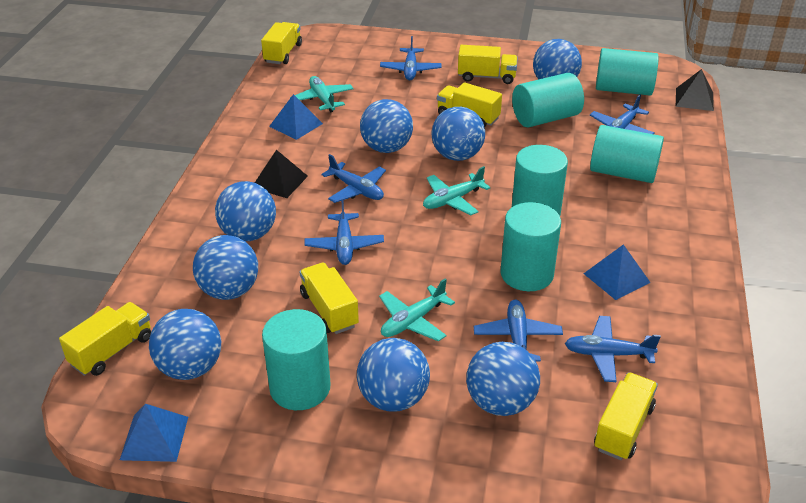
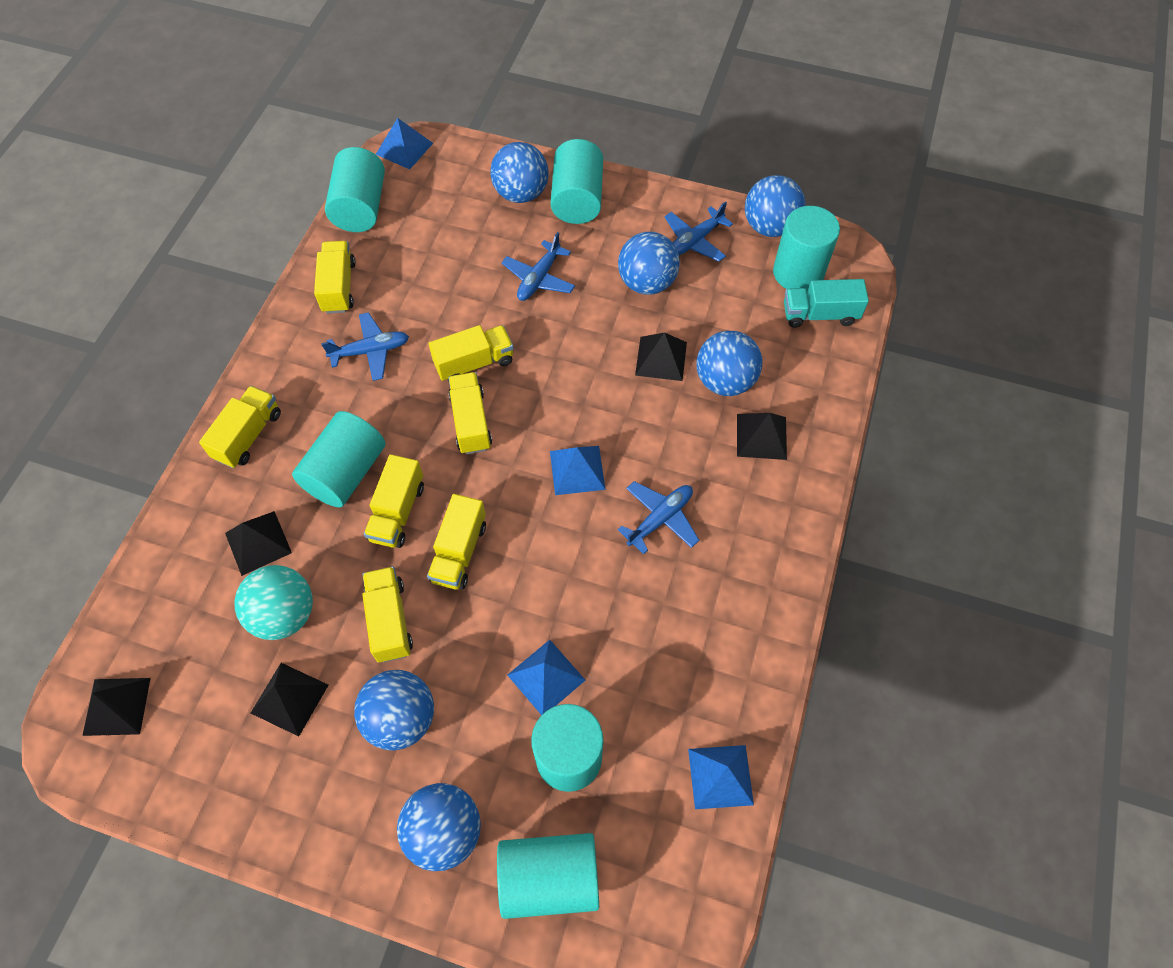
black pyramid: [255,150,308,198] [676,69,714,111] = 2 -> [82,678,151,736] [225,511,292,576] [251,663,328,736] [635,332,687,381] [737,413,787,460] = 5
blue ball: [149,309,221,380] [193,235,258,300] [215,181,276,241] [357,338,430,412] [360,99,413,153] [432,107,485,161] [466,342,540,416] [533,39,582,79] = 8 -> [354,670,434,750] [397,783,481,871] [490,142,549,203] [618,232,680,295] [696,331,762,396] [745,175,805,237] = 6
blue plane: [304,199,384,265] [321,154,386,203] [380,36,441,80] [474,300,563,362] [565,316,661,382] [590,95,655,134] = 6 -> [321,312,409,381] [502,232,575,301] [618,481,699,554] [664,201,733,262] = 4
blue pyramid: [120,404,188,462] [269,94,323,140] [584,244,651,300] = 3 -> [376,118,433,169] [508,640,585,715] [550,446,606,495] [688,745,754,809] = 4
turquoise ball: none = 0 -> [234,565,313,640] = 1
turquoise plane: [290,76,354,113] [379,278,455,342] [423,166,490,215] = 3 -> none = 0
turquoise truck: none = 0 -> [784,279,869,328] = 1
yellow truck: [59,302,151,376] [261,22,302,64] [300,262,359,334] [437,82,502,127] [458,45,518,84] [594,372,658,460] = 6 -> [199,386,281,468] [314,241,356,314] [363,567,413,662] [364,454,424,548] [427,494,486,590] [429,325,514,381] [448,372,492,454] = 7

